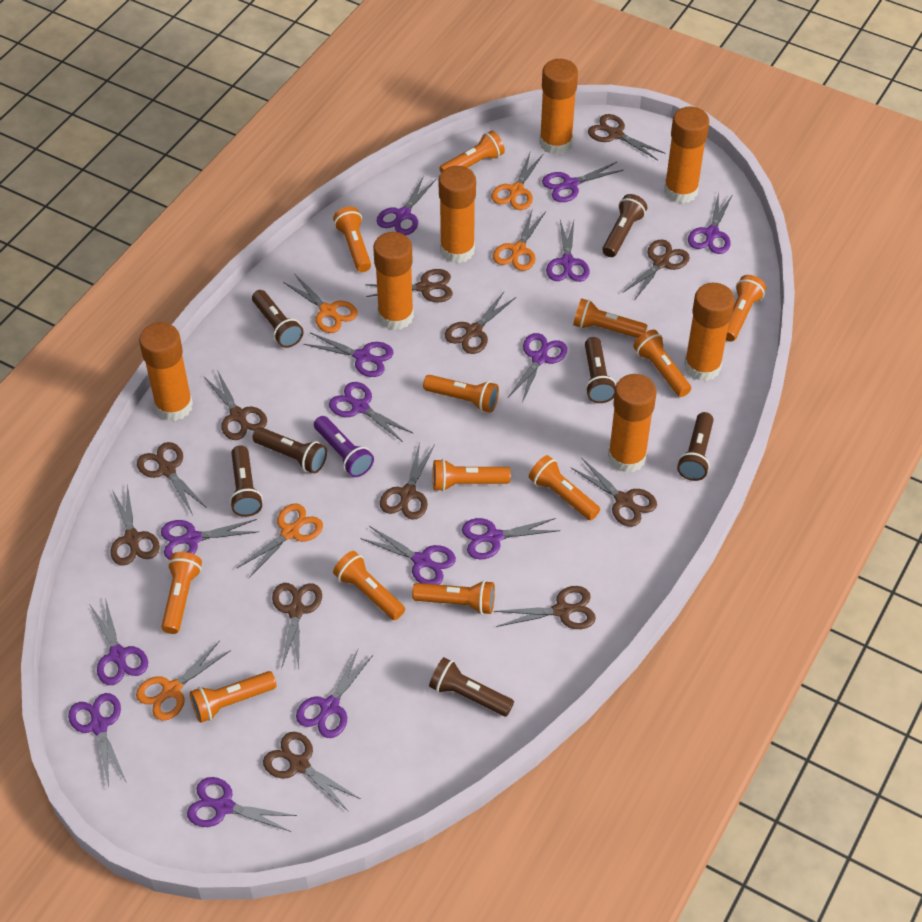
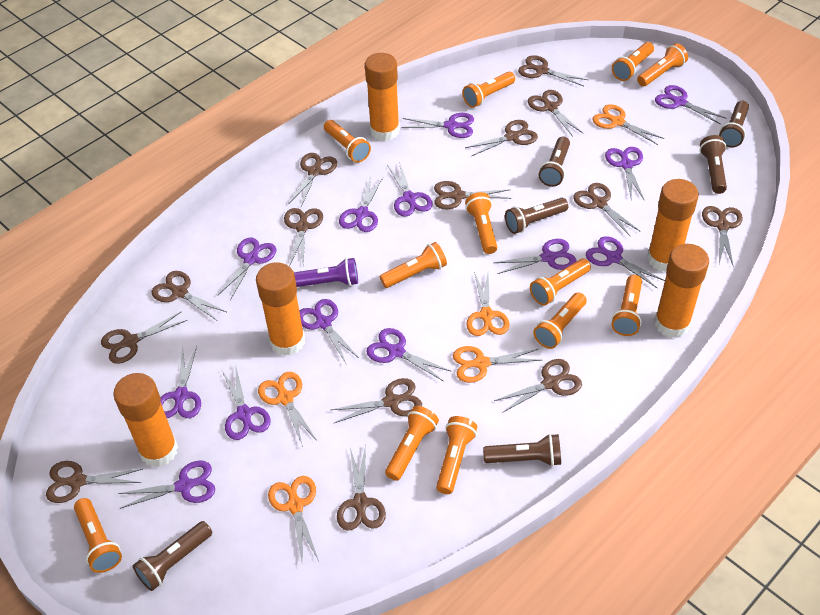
brown flashlight: [230,445,263,517] [252,290,304,348] [252,427,327,474] [429,657,514,716] [585,337,616,403] [602,194,647,257] [677,412,714,481] = 7 -> [133,521,212,591] [483,434,561,467] [505,198,568,234] [539,136,570,187] [700,135,727,194] [719,101,749,148] = 6
brown scissors: [111,484,160,566] [137,442,207,515] [203,370,267,440] [263,732,360,812] [272,583,322,669] [365,269,453,302] [380,442,435,520] [445,292,516,354] [494,586,596,629] [570,457,657,527] [588,114,666,160] [622,239,690,301] = 12 -> [46,461,143,503] [101,312,187,364] [151,271,226,320] [284,208,323,267] [289,153,337,207] [331,378,422,423] [337,445,386,531] [434,181,511,209] [465,120,538,156] [494,359,582,413] [518,55,588,86] [528,90,583,137] [573,183,641,237] [702,206,743,265] = 14
orange glue stick: [139,322,193,421] [373,232,414,330] [439,166,476,263] [539,59,578,155] [608,374,656,473] [664,107,709,204] [684,283,735,381] = 7 -> [113,373,178,467] [256,262,305,356] [365,53,400,141] [647,179,699,272] [654,244,709,338] = 5
purple scissors: [68,693,127,788] [90,598,148,685] [161,519,259,560] [187,777,297,832] [296,650,373,738] [304,332,393,377] [329,382,414,442] [361,526,456,585] [377,176,436,235] [462,518,560,560] [508,333,567,403] [542,162,624,202] [546,220,590,282] [688,192,733,254] = 14 -> [118,460,215,509] [160,346,201,418] [218,238,276,300] [221,364,271,440] [299,299,359,363] [339,177,383,232] [366,328,450,381] [387,162,433,216] [401,113,474,138] [494,239,577,274] [586,236,665,289] [605,147,644,200] [655,85,727,125] = 13

